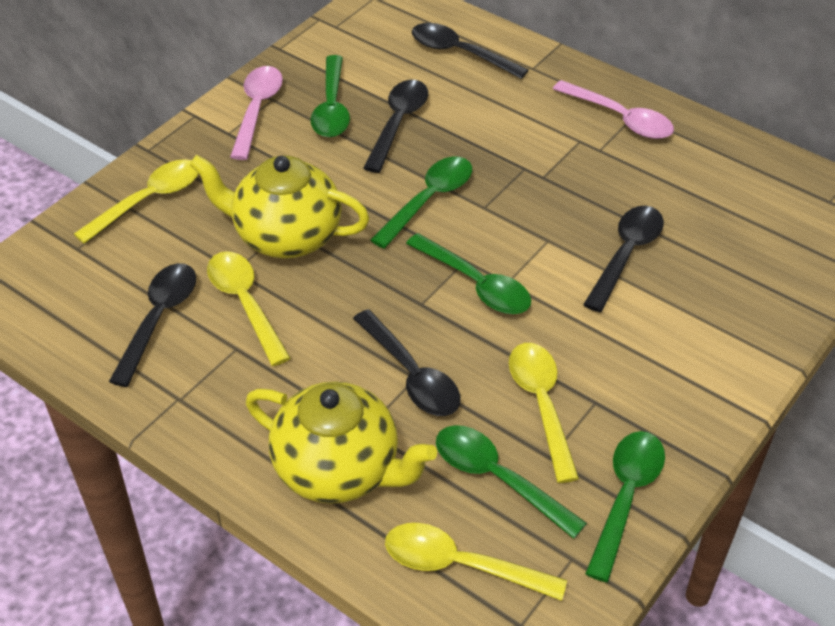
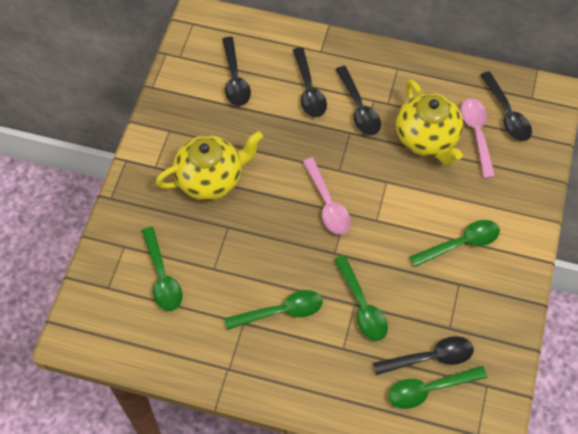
yellow spoon: [74,159,199,244] [207,251,291,366] [385,523,567,601] [509,343,579,483] = 4 -> none = 0

